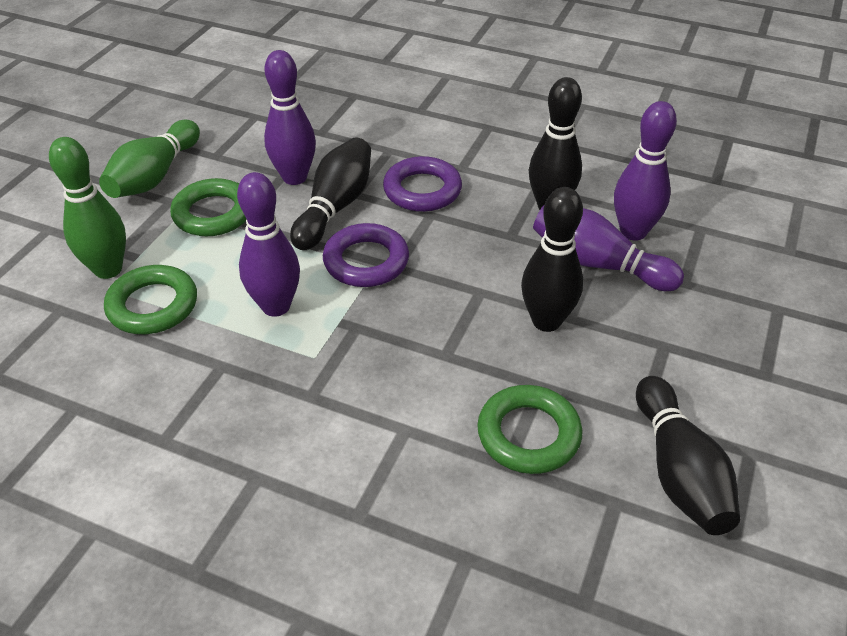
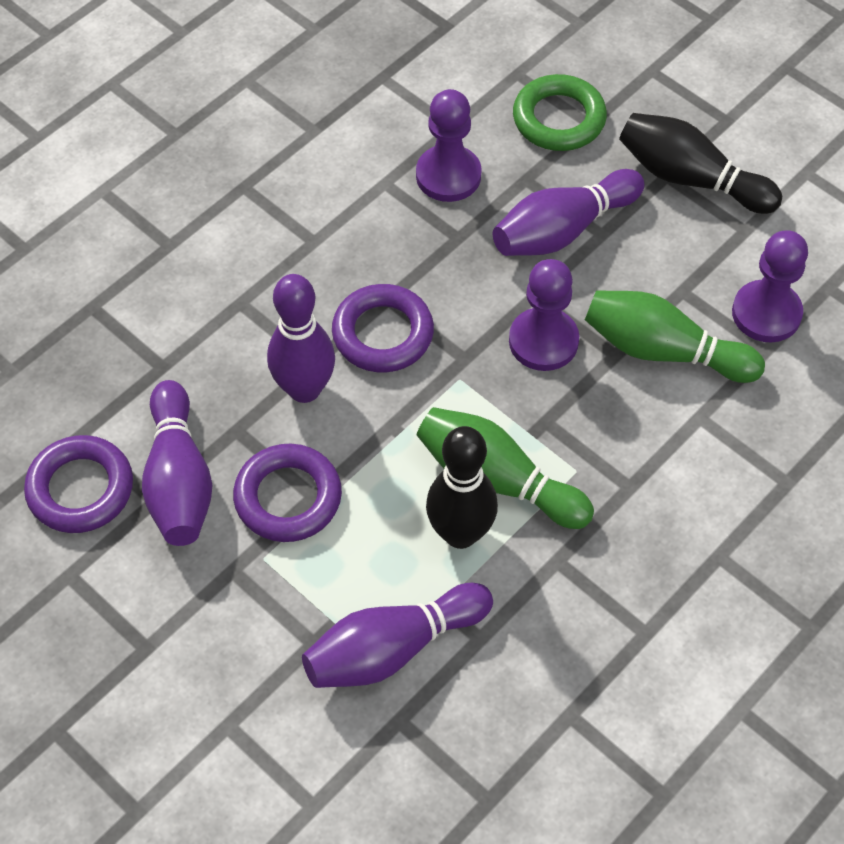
black bowling pin: [290,138,371,250] [521,187,583,332] [529,77,582,210] [636,376,740,535] = 4 -> [426,426,498,549] [619,113,782,214] = 2
green ring: [104,265,197,334] [170,178,246,236] [477,385,582,474] = 3 -> [513,74,607,151] = 1
purple pawn: none = 0 -> [416,89,482,202] [509,259,579,371] [732,230,808,342] = 3
purple ring: [323,223,409,287] [383,156,462,212] = 2 -> [24,435,133,533] [233,444,342,542] [332,284,434,372] = 3

